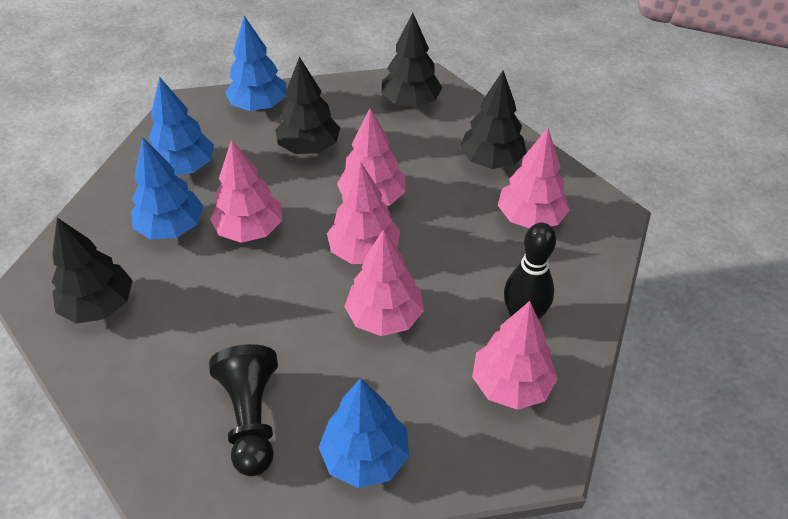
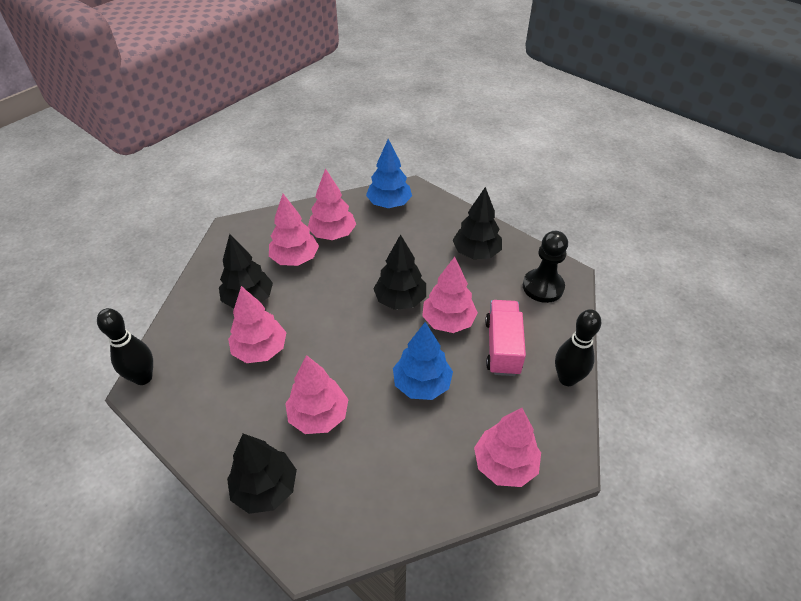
black bowling pin: [504,223,556,319] = 1 -> [97,308,153,385] [555,309,601,386] = 2
blue tree: [131,138,204,240] [149,77,214,175] [225,16,287,111] [319,378,409,488] = 4 -> [366,139,412,208] [393,322,453,400] = 2
pink truck: none = 0 -> [485,300,526,376] = 1

